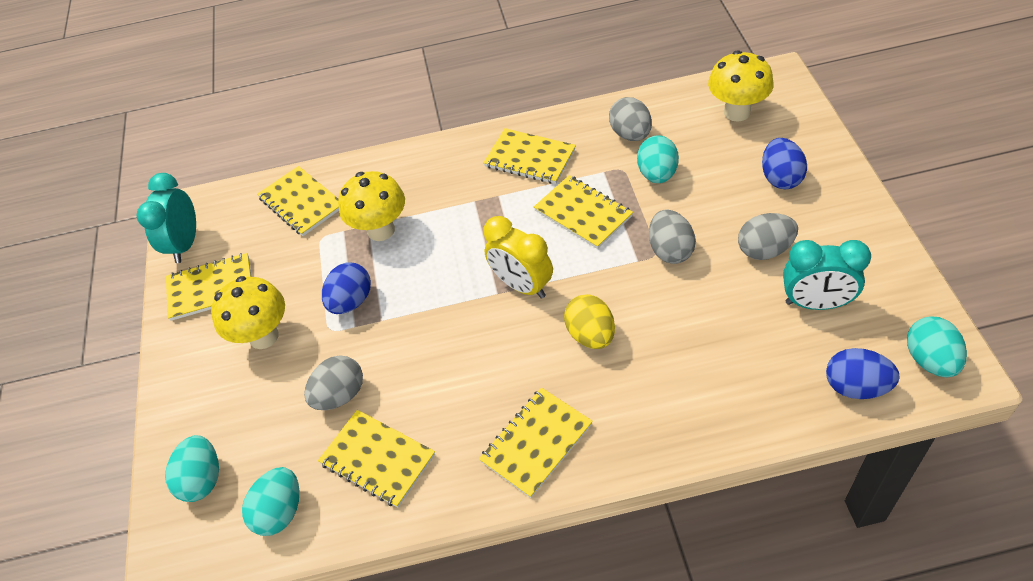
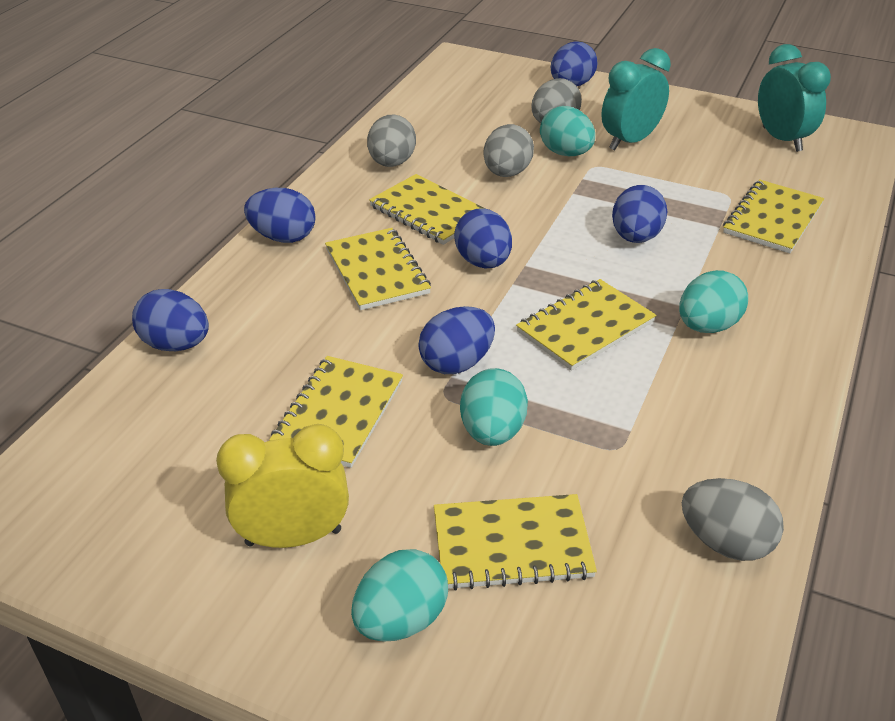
blue egg: [322,262,371,314] [762,138,807,189] [826,348,900,399] = 3 -> [132,289,209,351] [244,188,315,243] [418,306,495,374] [454,208,512,268] [551,42,597,86] [612,185,667,243] = 6
yellow egg: [564,294,615,349] = 1 -> none = 0
yellow mushroom: [211,276,285,349] [338,171,405,241] [708,51,774,122] = 3 -> none = 0

